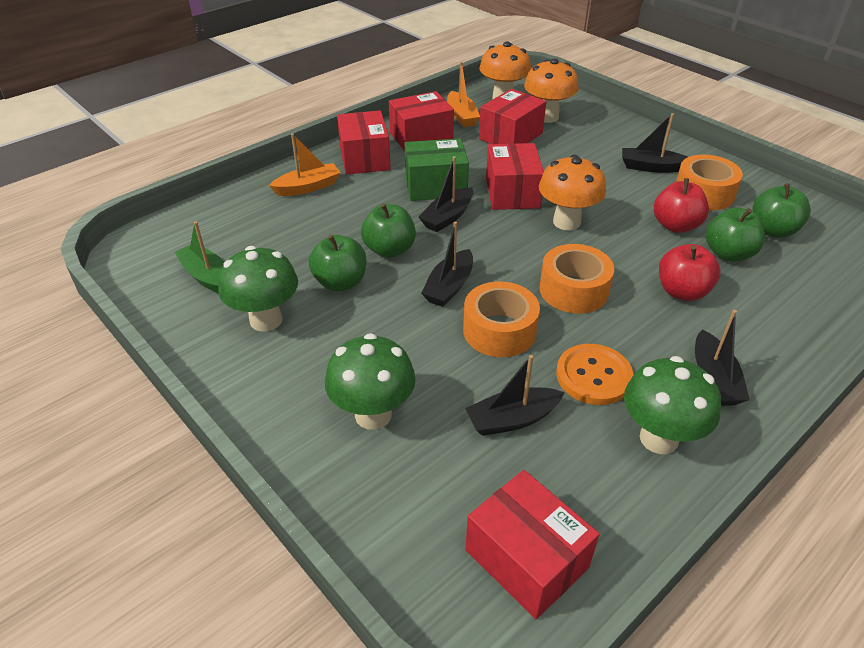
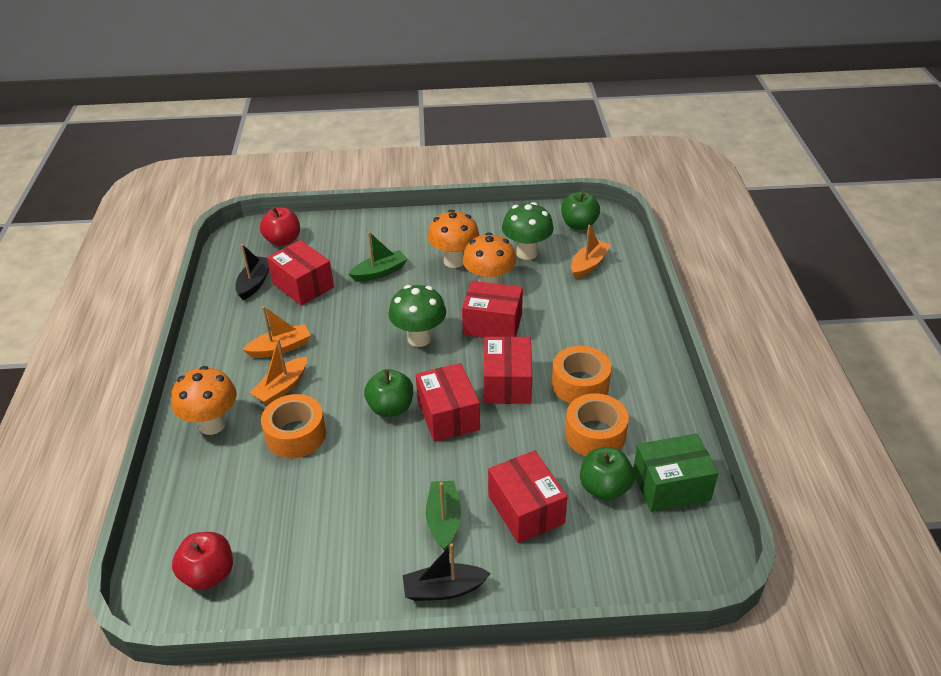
black boat: [418,156,473,232] [421,222,473,307] [465,355,565,436] [622,113,688,173] [695,310,750,406] = 5 -> [235,244,269,300] [403,543,491,601] = 2
green apple: [309,235,366,291] [361,203,416,258] [706,207,765,261] [752,183,811,238] = 4 -> [364,369,413,417] [561,192,600,230] [580,447,635,501] = 3
green boat: [175,221,224,293] = 1 -> [349,232,407,282] [426,481,461,551] = 2
green mushroom: [218,246,298,332] [325,333,416,430] [624,356,721,454] = 3 -> [388,285,446,347] [502,202,554,260] = 2
orange boat: [269,133,341,196] [447,62,480,127] = 2 -> [243,306,311,358] [250,338,307,405] [571,225,611,279] = 3
orange button: [556,344,633,405] = 1 -> none = 0

